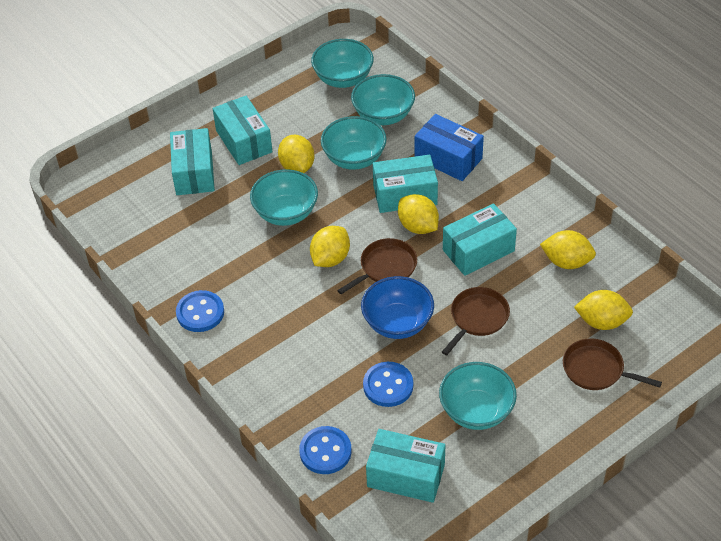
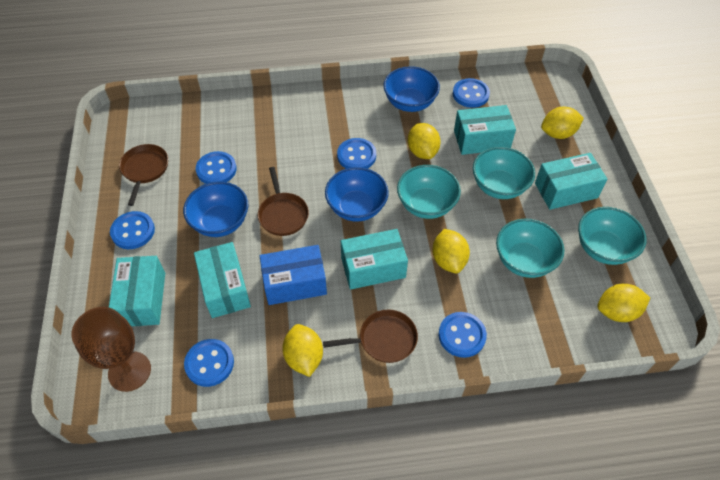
blue bowl: [361,276,434,339] = 1 -> [183,182,248,237] [325,167,389,222] [383,66,440,112] = 3
blue button: [176,290,224,332] [299,426,352,474] [363,362,413,407] = 3 -> [110,211,155,249] [184,339,234,387] [196,151,237,184] [337,138,376,169] [439,312,487,358] [453,78,490,108] = 6
brown goblet: none = 0 -> [71,307,151,392] = 1
turquoise bowl: [250,169,318,226] [311,39,374,88] [321,116,387,170] [351,74,415,125] [439,362,517,430] = 5 -> [397,165,461,219] [473,147,535,199] [496,219,564,278] [578,207,646,265] = 4

